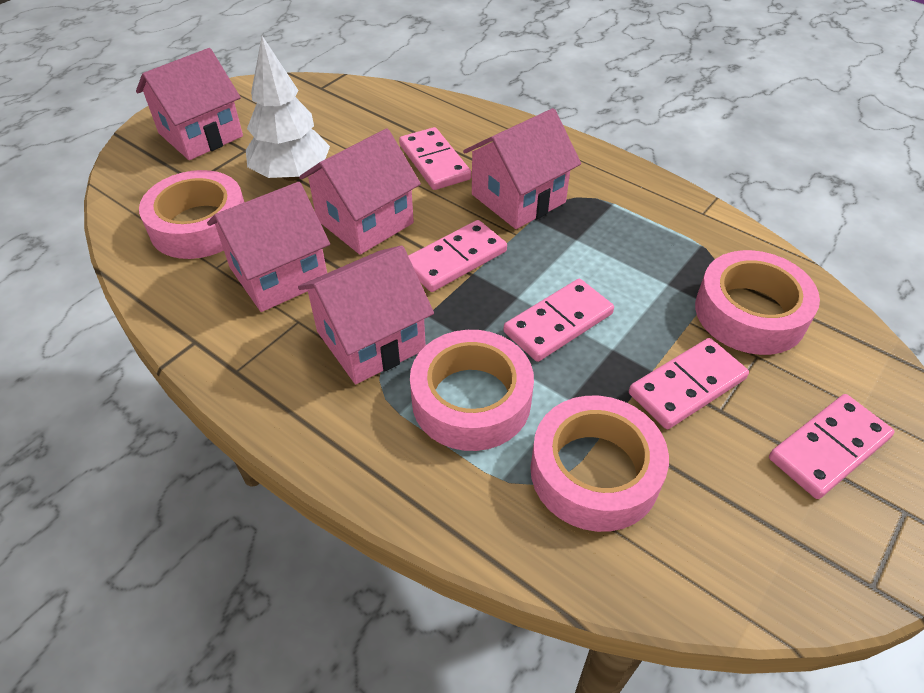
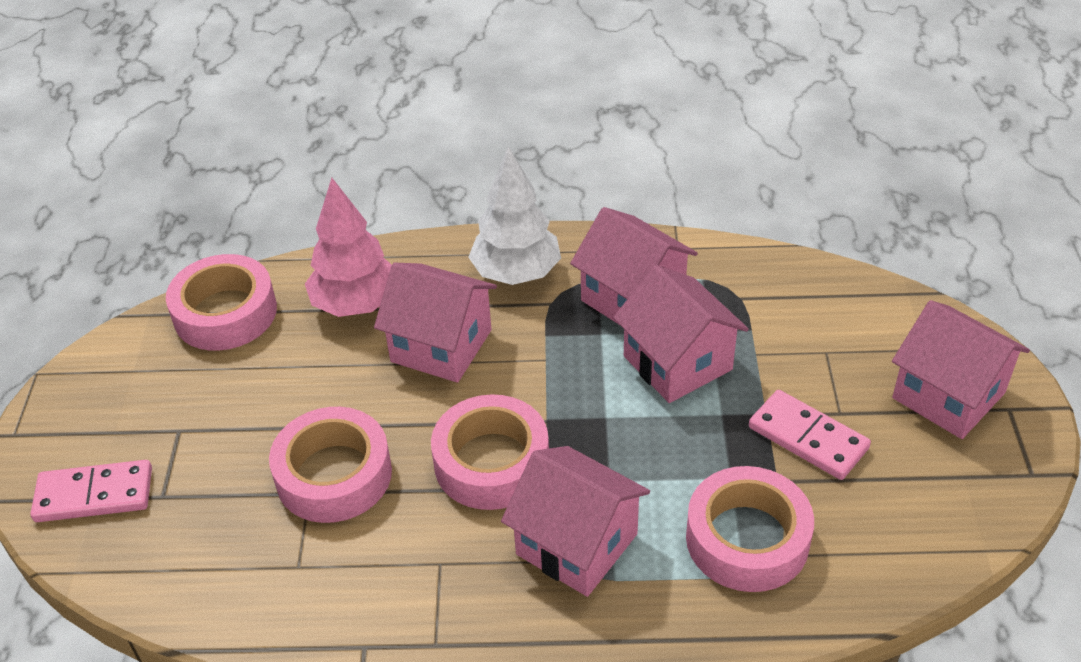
pink domino: [399,127,472,190] [408,220,507,292] [504,279,614,362] [629,338,749,429] [769,394,895,499] = 5 -> [30,460,152,522] [749,390,871,480] = 2
pink tree: none = 0 -> [305,178,391,317] = 1

